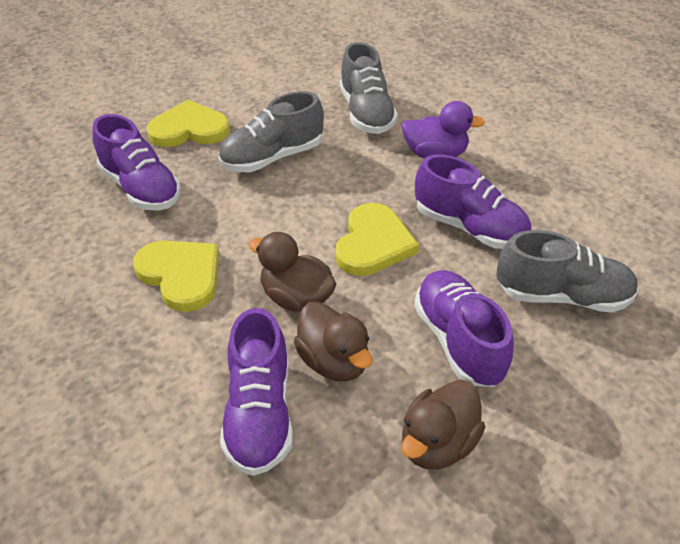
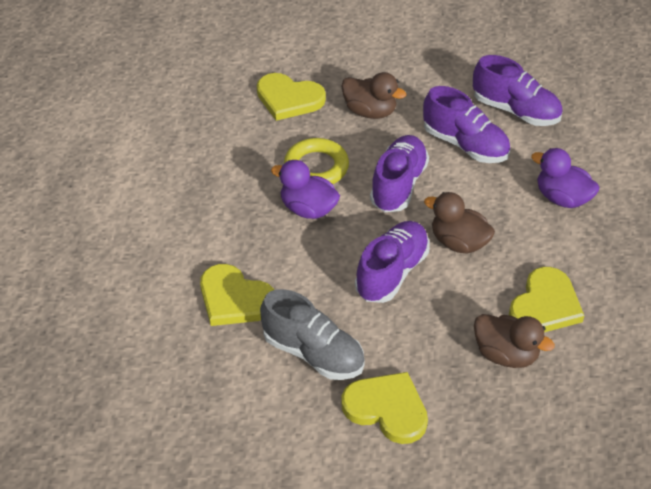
grey shoe: [219,91,324,173] [340,42,398,134] [496,230,639,312] = 3 -> [260,289,365,380] = 1
purple duck: [401,101,485,158] = 1 -> [271,160,340,219] [531,148,600,208] = 2
yellow heart: [133,241,219,312] [147,100,230,147] [335,203,419,276] = 3 -> [200,264,274,326] [257,73,326,121] [341,372,428,444] [509,267,584,332] = 4
yellow ring: none = 0 -> [284,138,349,184] = 1

